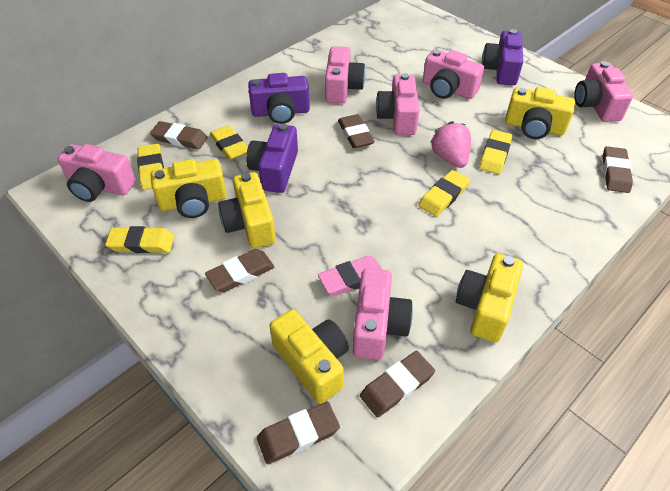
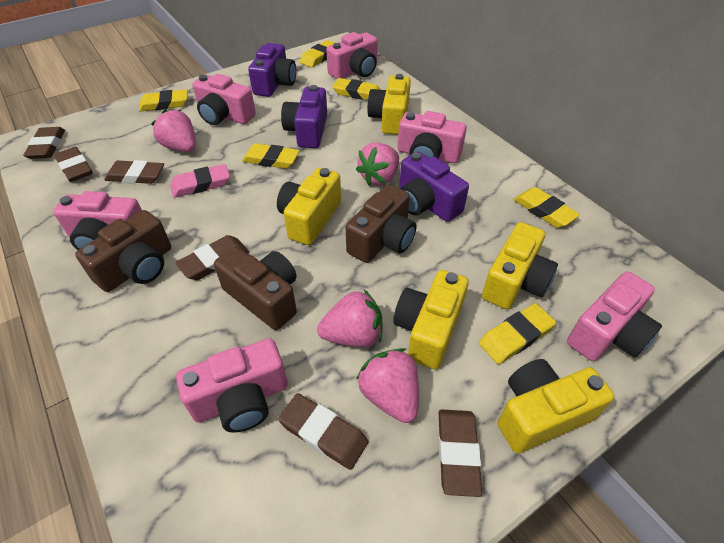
brown camera: none = 0 -> [75,210,171,292] [214,247,297,330] [346,185,416,263] = 3
pink strawberry: [430,121,471,168] = 1 -> [151,109,196,152] [317,290,383,347] [356,143,399,185] [357,348,419,423] = 4
yellow eraser: [105,226,174,253] [137,144,164,190] [210,125,248,160] [418,170,470,217] [479,130,513,174] = 5 -> [139,89,188,111] [242,143,300,169] [300,40,335,67] [332,78,381,100] [479,303,556,364] [514,187,580,228] = 6

